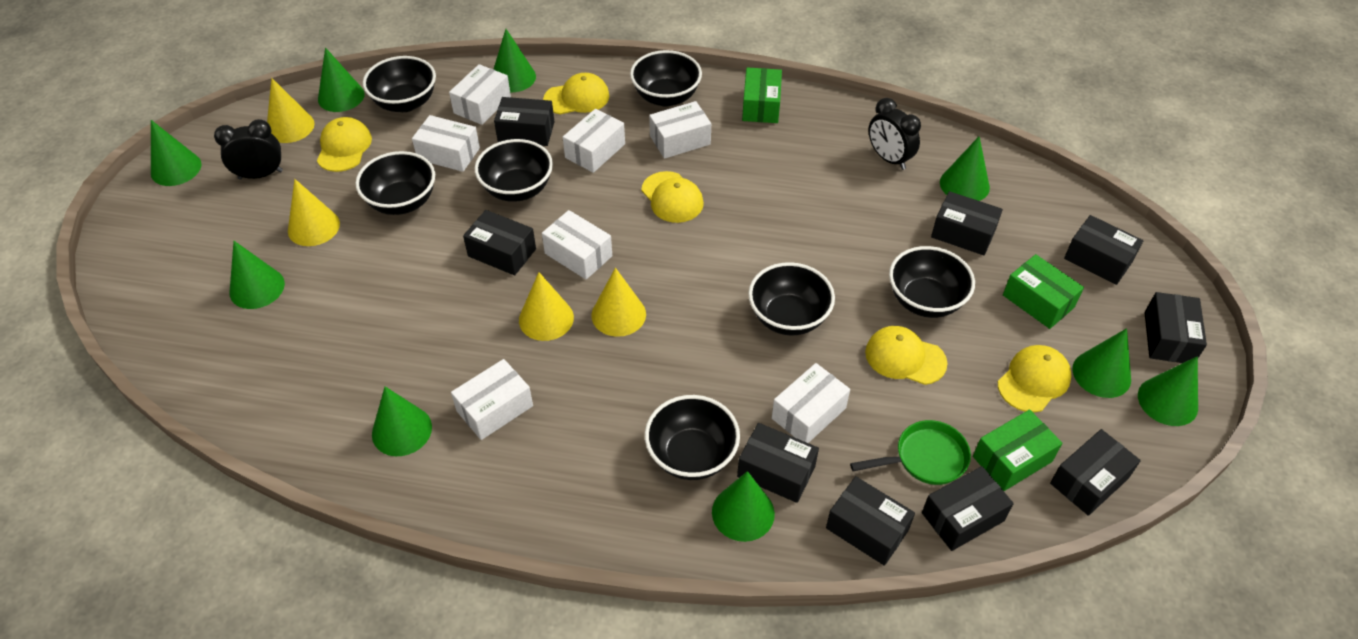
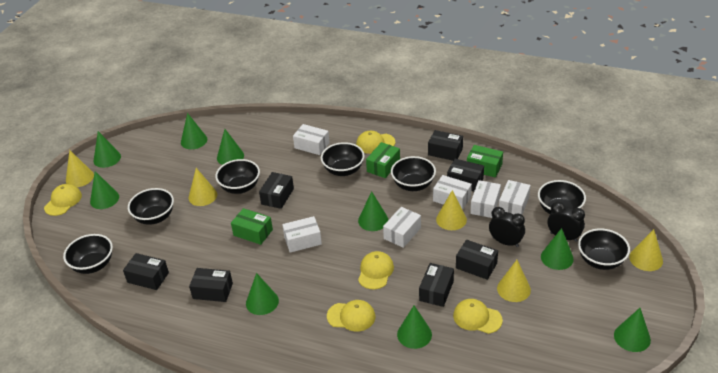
black box: [463,210,536,275] [494,97,554,146] [737,423,819,503] [826,476,915,566] [922,466,1014,551] [931,191,1003,256] [1050,429,1141,516] [1064,215,1143,285] [1145,292,1207,363] = 9 -> [123,253,169,290] [189,268,233,302] [259,172,294,209] [419,263,454,307] [428,130,463,161] [447,159,484,191] [456,240,498,280] = 7
green pan: [850,420,971,485] = 1 -> none = 0
white box: [412,115,480,172] [449,64,511,125] [451,359,533,440] [542,210,612,280] [563,109,625,173] [649,101,711,159] [772,363,850,443] = 7 -> [282,216,322,253] [293,124,330,155] [383,207,421,248] [433,175,472,210] [470,180,501,218] [499,180,531,215] = 6
yellow cone: [267,78,314,143] [288,179,340,246] [519,272,574,341] [591,268,646,337] = 4 -> [66,150,94,187] [189,168,217,206] [436,190,467,230] [497,260,531,302] [629,229,663,271] = 5

